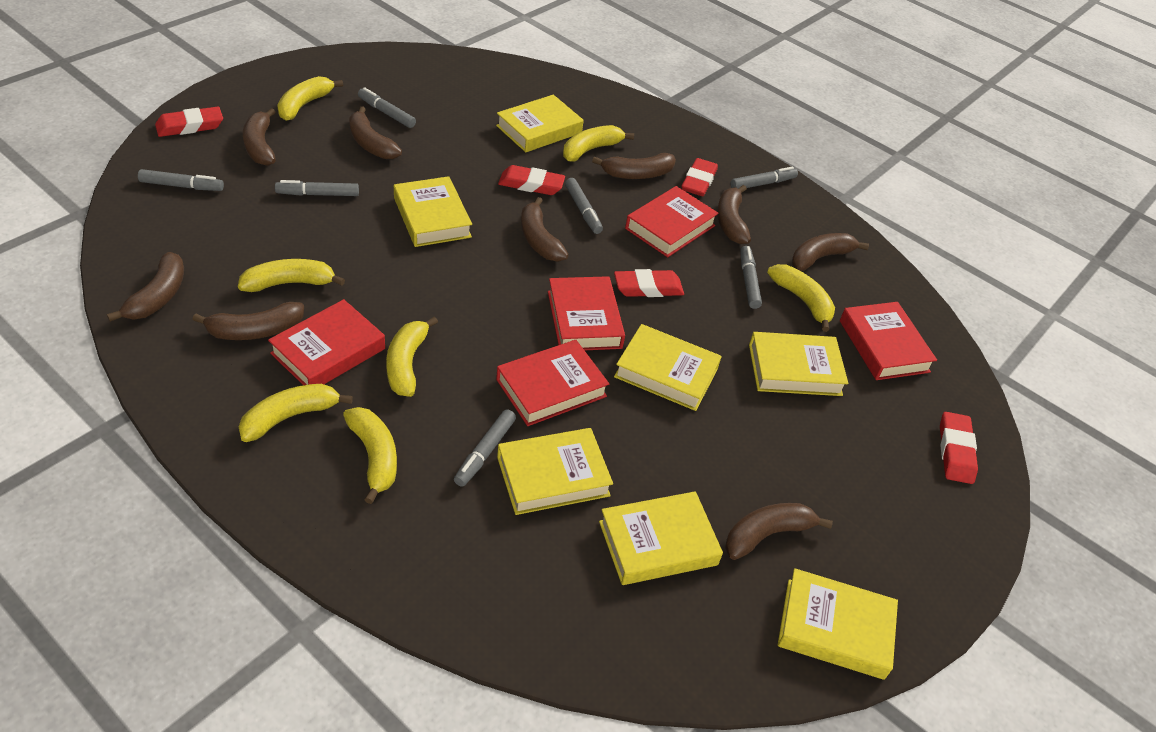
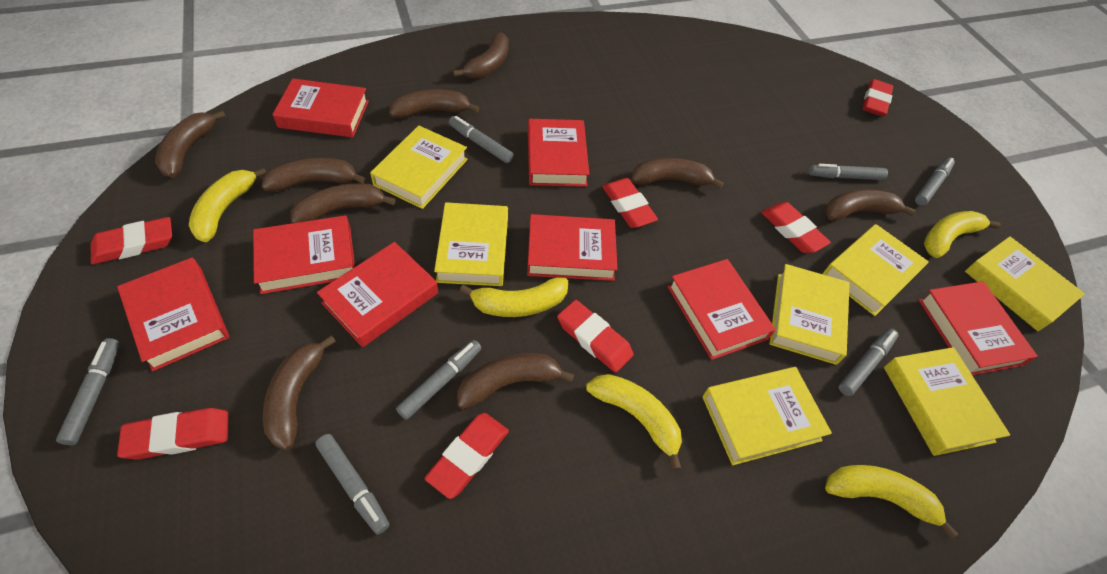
red book: [268,299,385,385] [496,340,609,426] [548,276,625,350] [625,186,719,257] [840,302,937,380] = 5 -> [117,258,229,371] [253,215,355,294] [273,78,369,137] [317,242,438,347] [527,214,617,281] [528,119,589,187] [668,259,776,360] [919,281,1038,375] = 8
red eraser: [155,107,223,137] [498,165,565,195] [614,269,684,297] [681,158,718,196] [940,412,978,484] = 5 -> [91,217,172,264] [117,408,229,460] [425,413,509,499] [557,300,633,373] [602,178,658,228] [761,202,831,253] [862,79,893,117] = 7
yellow banana: [238,259,345,292] [239,384,353,442] [277,76,343,121] [343,407,397,504] [386,317,438,397] [563,125,634,161] [767,264,835,332] = 7 -> [189,167,267,242] [460,277,568,317] [586,374,682,471] [825,465,958,539] [924,211,1001,258] = 5

